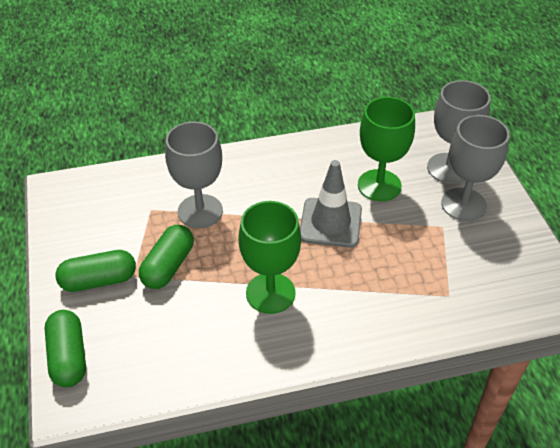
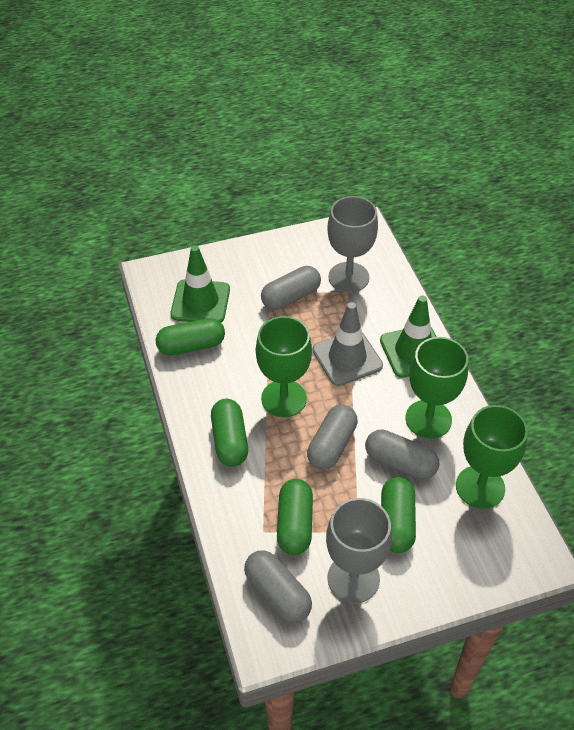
green capsule: [44,310,86,387] [55,250,136,292] [139,225,194,289] = 3 -> [156,318,225,356] [211,399,248,467] [277,479,313,555] [381,477,416,553] = 4
green goblet: [238,201,301,314] [358,97,415,201] = 2 -> [256,316,312,417] [405,337,468,439] [456,405,528,509] = 3
green traffic cone: none = 0 -> [170,245,230,323] [380,296,436,378] = 2
grey capsule: none = 0 -> [244,550,312,623] [261,266,321,310] [307,405,358,470] [365,429,440,479] = 4
grey goblet: [165,121,223,228] [427,80,491,184] [441,115,510,221] = 3 -> [326,498,392,604] [327,196,378,293] = 2

